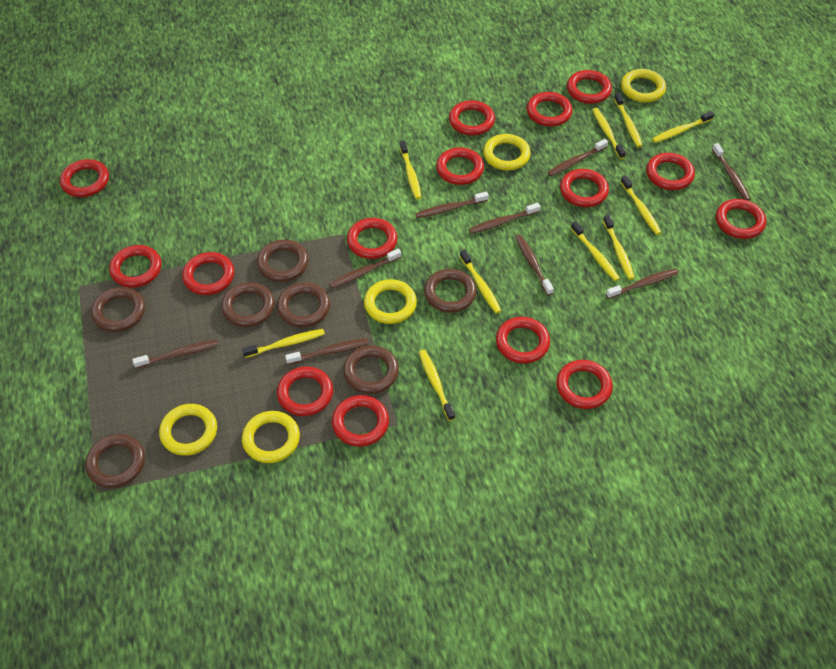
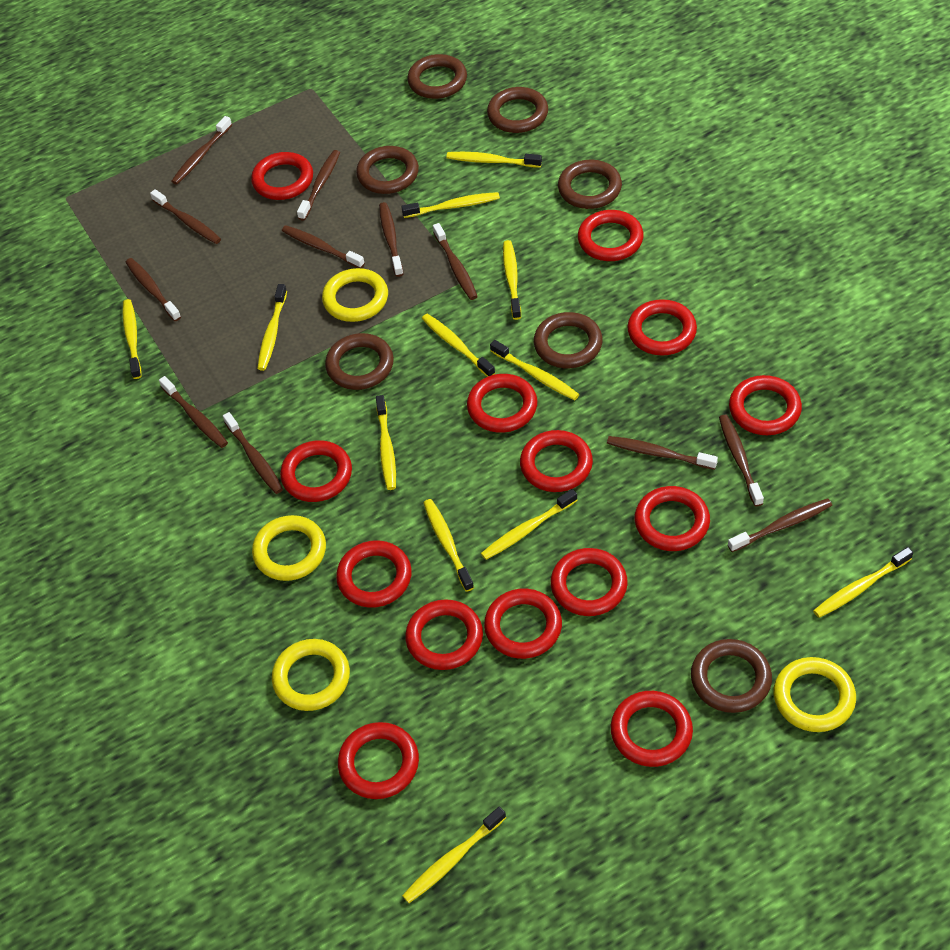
brown toothbrush: [132,340,218,368] [285,338,369,365] [329,248,401,289] [415,191,489,218] [469,203,540,234] [515,235,554,295] [547,139,608,177] [606,269,679,299] [712,143,750,201] = 9 -> [125,258,181,321] [150,189,221,244] [159,376,228,448] [171,116,232,185] [223,412,283,494] [282,225,365,268] [297,150,340,221] [379,202,403,277] [433,223,478,300] [607,436,718,470] [719,415,764,507] [728,498,832,552] = 12
red ring: [60,159,109,197] [109,245,162,288] [182,252,234,295] [277,367,333,416] [332,395,389,447] [347,218,397,259] [436,148,484,185] [449,100,495,135] [496,317,550,363] [527,92,572,126] [556,360,613,409] [560,169,609,207] [567,70,612,104] [646,153,695,190] [716,199,766,239] = 15 -> [251,152,313,200] [280,440,352,502] [336,540,412,608] [338,722,419,799] [405,599,483,670] [467,374,537,433] [484,589,562,659] [520,430,593,492] [551,548,628,616] [578,210,644,261] [611,691,693,767] [627,299,697,356] [635,486,710,551] [729,375,802,435] = 14
yellow ring: [159,404,217,456] [242,411,300,463] [364,279,417,324] [483,134,531,170] [621,69,666,102] = 5 -> [252,515,326,581] [272,639,350,711] [322,268,388,322] [774,657,856,732] = 4
yellow toothbrush: [242,329,325,358] [400,141,421,199] [419,350,455,421] [460,249,501,314] [571,221,620,281] [592,108,626,159] [603,215,635,280] [614,92,643,147] [621,175,662,235] [652,111,714,143] = 10 -> [122,299,141,379] [257,284,287,371] [376,395,396,490] [401,192,500,218] [402,806,506,903] [422,314,495,377] [423,499,474,592] [446,152,542,168] [481,489,578,560] [490,340,580,400] [503,240,521,320] [813,547,913,618] = 12

